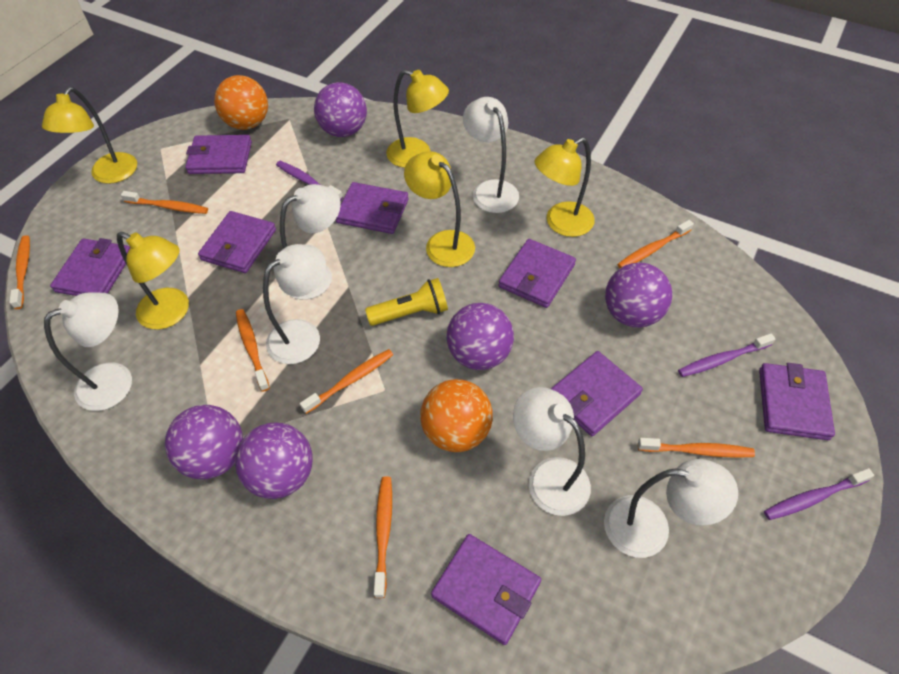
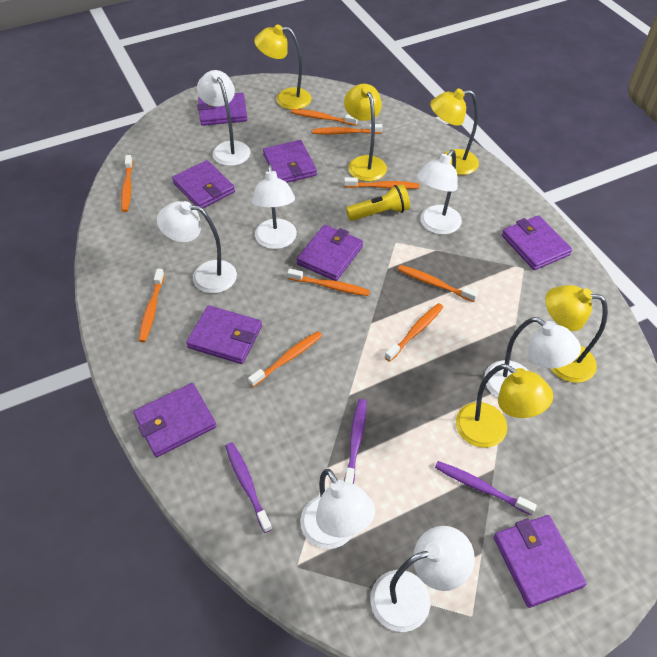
orange ball: [214,75,268,130] [420,379,493,452] = 2 -> none = 0
orange toothbrush: [9,235,30,309] [121,191,208,214] [236,309,270,392] [300,349,393,414] [374,477,392,598] [617,220,694,268] [638,438,755,458] = 7 -> [121,155,133,212] [139,269,165,342] [248,331,322,387] [287,269,370,296] [291,109,358,126] [312,124,382,134] [344,177,419,189] [385,303,443,362] [398,265,478,302] = 9
purple ball: [165,405,243,480] [235,422,313,499] [314,82,367,137] [447,303,514,370] [605,263,672,328] = 5 -> none = 0
white lamp: [44,292,132,411] [263,244,326,364] [280,184,341,300] [463,97,519,213] [513,387,591,516] [604,459,738,558] = 6 -> [157,201,237,293] [197,70,250,166] [252,164,297,249] [300,469,375,549] [370,526,475,632] [417,150,462,235] [484,317,581,398] = 7

